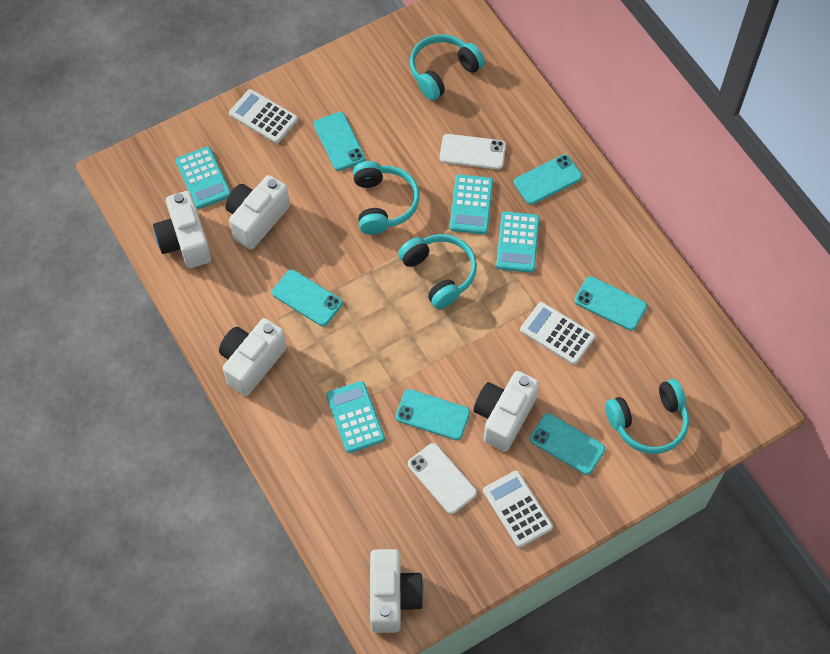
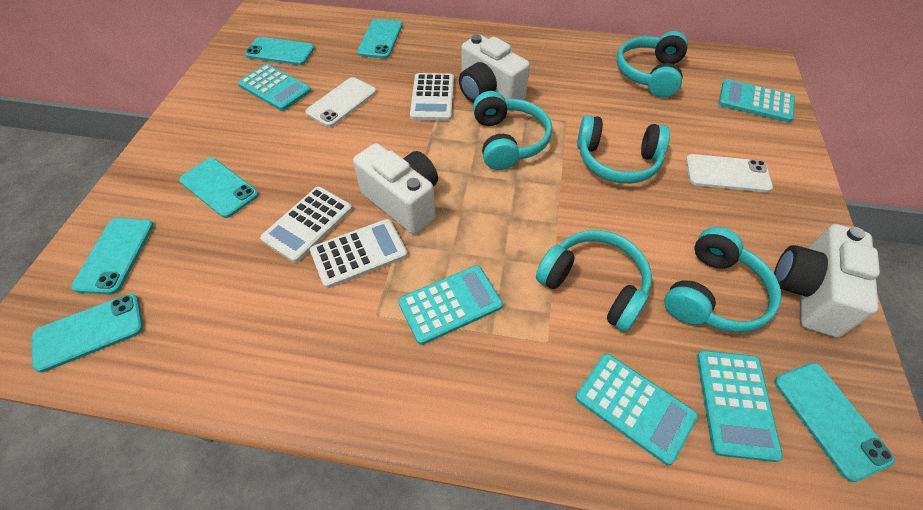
turquoise calculator: [176,146,231,209] [326,381,385,453] [450,175,493,234] [496,211,539,273] = 4 -> [238,64,311,111] [398,265,503,345] [576,353,698,465] [697,350,783,462] [719,79,795,122] = 5
turquoise headphones: [353,161,420,235] [398,234,477,309] [410,34,485,100] [605,379,689,454] = 4 -> [473,91,552,170] [536,230,652,332] [577,115,670,184] [617,31,688,98] [664,227,782,332] = 5
white camera: [153,191,211,268] [219,318,287,396] [225,175,290,250] [370,549,424,633] [473,371,539,452] = 5 -> [353,143,438,234] [459,34,530,103] [774,224,880,337] = 3

